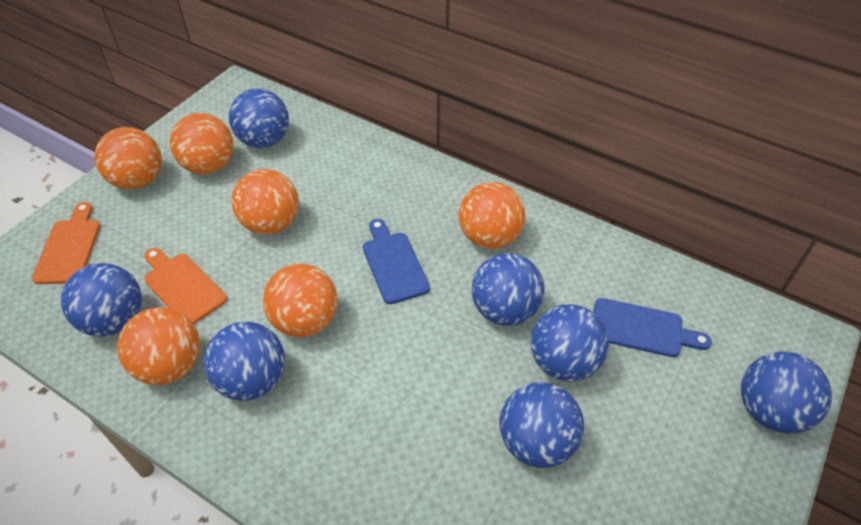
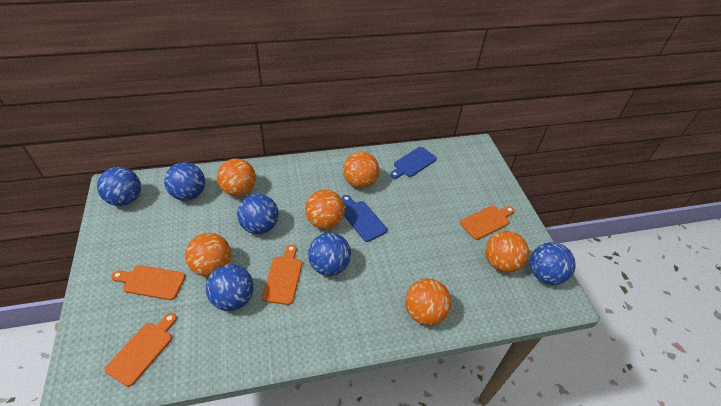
blue ball: [61,263,142,337] [204,322,285,401] [229,89,289,148] [472,253,545,326] [499,382,584,468] [530,304,609,381] [741,351,832,434] = 7 -> [97,167,141,206] [164,162,205,201] [206,264,254,311] [237,194,279,234] [308,233,351,276] [530,242,576,285] = 6
orange cutting board: [32,202,100,284] [144,248,227,324] = 2 -> [105,313,177,387] [111,265,185,300] [262,244,302,305] [460,206,515,240] = 4

